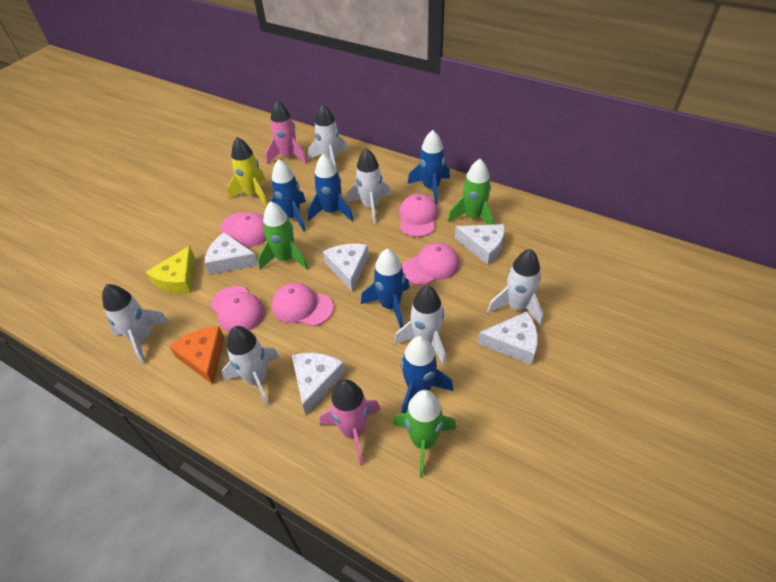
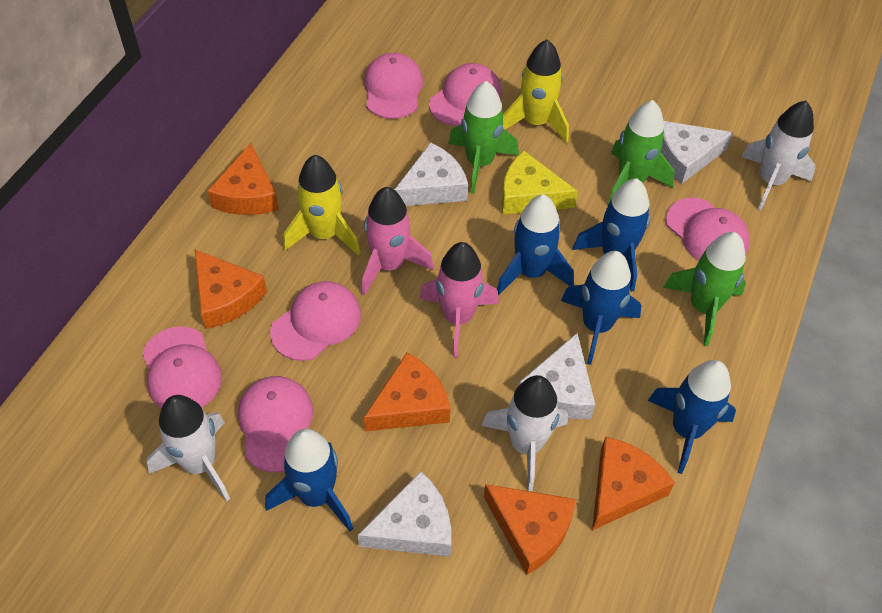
orange cheese: [169,326,225,384] = 1 -> [195,250,267,329] [208,143,279,215] [364,353,451,431] [484,484,576,575] [592,437,675,530] = 5
pink cap: [210,286,265,332] [220,212,266,247] [272,283,333,326] [399,194,439,237] [402,242,460,286] = 5 -> [142,327,222,408] [238,376,313,472] [270,281,361,361] [364,53,423,119] [429,63,502,126] [666,198,750,261] = 6
white cheese: [205,232,258,275] [292,353,345,414] [323,244,369,292] [455,224,505,265] [478,312,538,365] = 5 -> [358,471,451,556] [394,142,468,206] [519,333,595,419] [661,121,733,184] = 4
white rocket: [102,284,169,364] [222,326,279,406] [308,104,348,167] [347,148,391,223] [394,286,446,365] [487,249,543,326] = 6 -> [147,395,230,502] [481,375,568,491] [741,101,816,211] = 3
yellow rocket: [227,137,268,206] = 1 -> [283,155,360,255] [503,40,569,143] = 2

